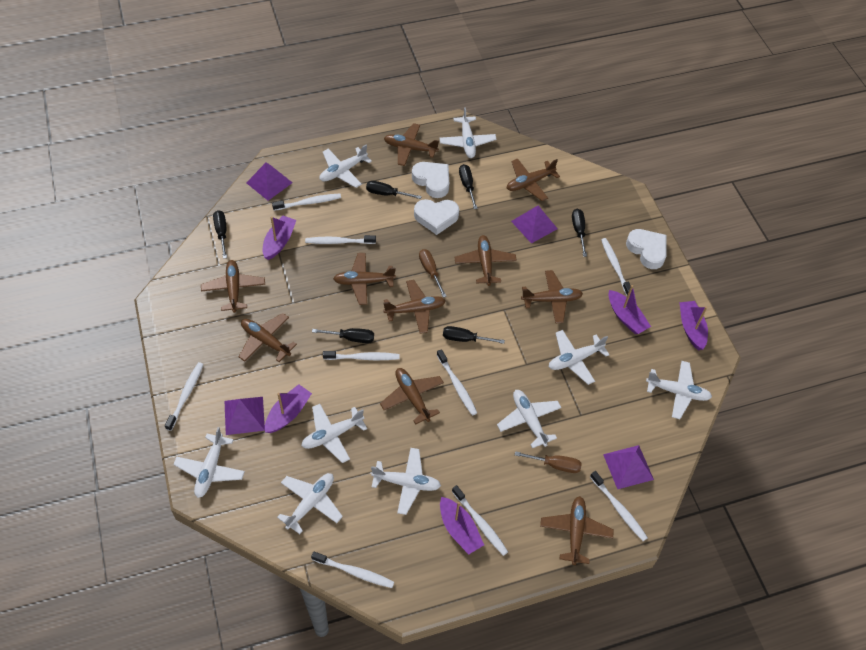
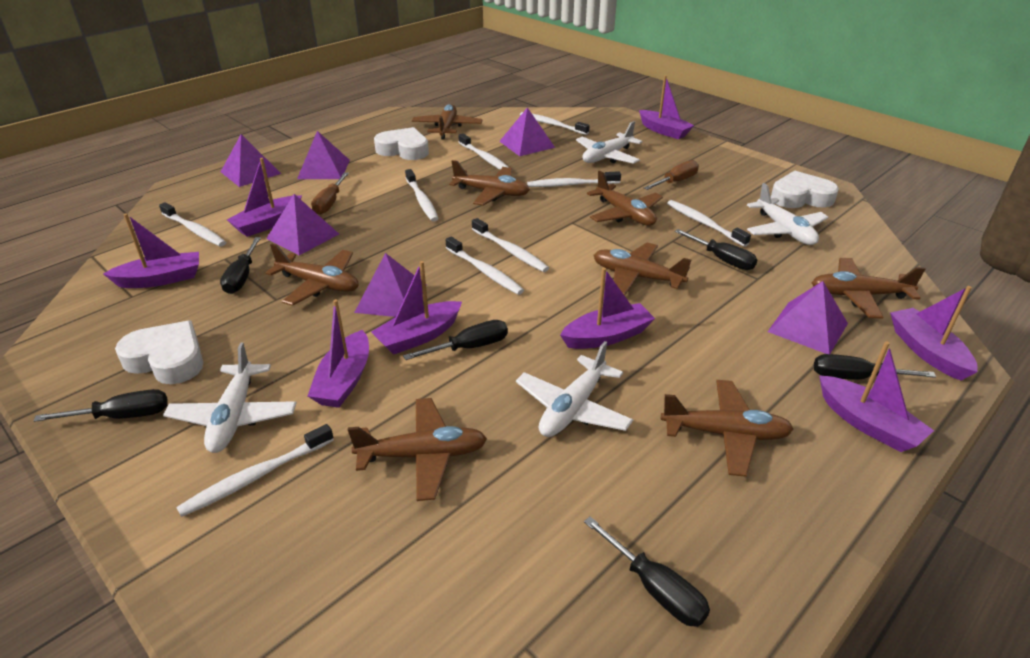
brown plane: [201,260,265,313] [239,313,297,362] [333,253,396,305] [380,368,444,425] [383,280,446,334] [384,123,439,166] [455,235,517,286] [507,159,560,201] [521,270,583,323] [540,496,614,565] = 10 -> [266,244,359,306] [348,398,487,501] [412,104,483,139] [449,160,530,206] [587,171,663,226] [593,242,691,296] [661,380,794,477] [812,258,926,319] = 8
purple boat: [263,216,297,260] [265,384,312,433] [440,497,484,555] [609,285,651,334] [679,301,708,350] = 5 -> [103,213,199,288] [227,158,302,237] [308,299,369,408] [371,261,462,355] [560,268,655,349] [639,75,694,139] [819,341,934,452] [890,286,978,381] = 8
purple pyramid: [225,397,265,435] [246,163,293,201] [511,205,558,244] [603,445,654,489] = 4 -> [221,134,281,187] [266,194,339,255] [297,131,350,179] [354,253,427,317] [499,107,555,156] [768,281,848,354] = 6
white plane: [173,427,245,498] [277,473,343,534] [301,404,367,463] [319,144,372,188] [371,448,441,515] [440,107,497,158] [497,390,562,448] [549,330,610,385] [646,361,712,419] = 9 -> [163,342,296,453] [516,341,633,437] [576,121,643,164] [747,183,828,245] = 4

